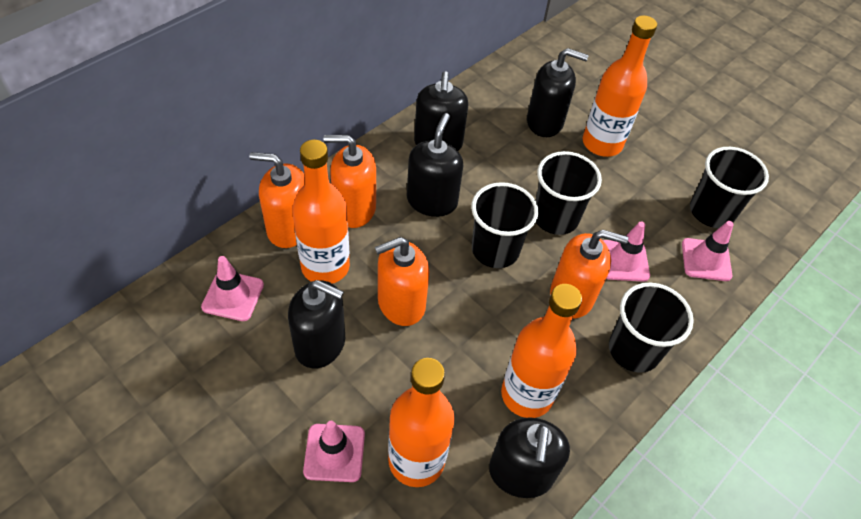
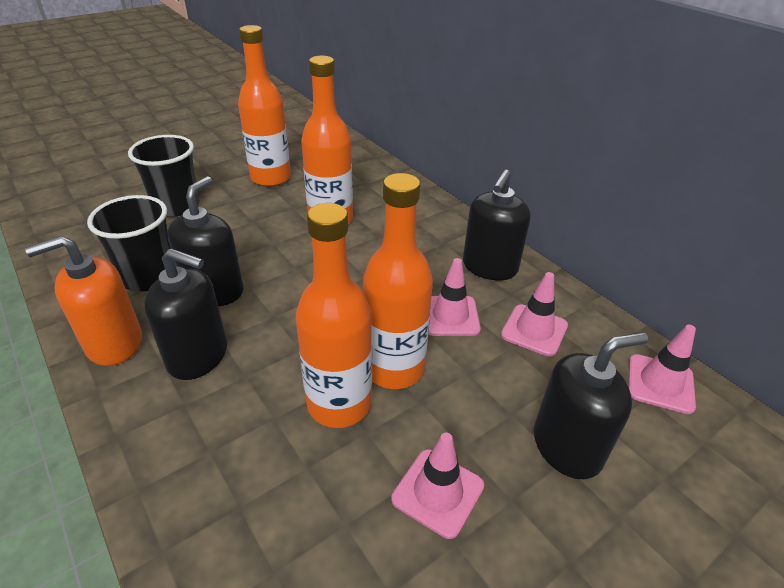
black cup: [471,182,538,268] [535,151,602,235] [609,283,694,373] [690,147,769,228] = 4 -> [87,195,171,291] [128,135,200,217] = 2
black soap dispenser: [288,280,345,369] [407,113,463,217] [414,71,468,151] [489,417,570,498] [527,48,589,137] = 5 -> [144,248,227,380] [168,176,244,306] [463,170,531,281] [534,332,648,479] = 4
orange soap dispenser: [249,152,305,248] [324,135,376,228] [375,237,429,326] [550,230,628,318] = 4 -> [25,236,142,366] = 1

